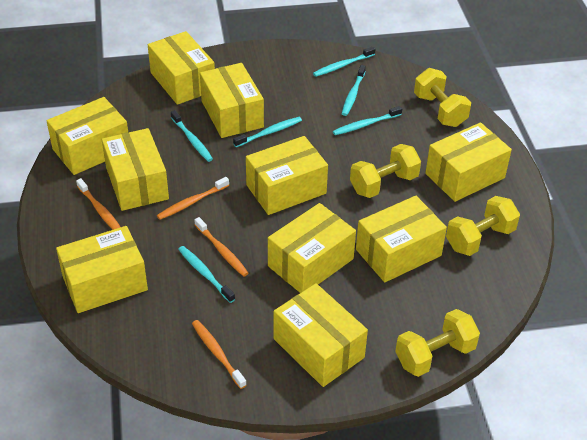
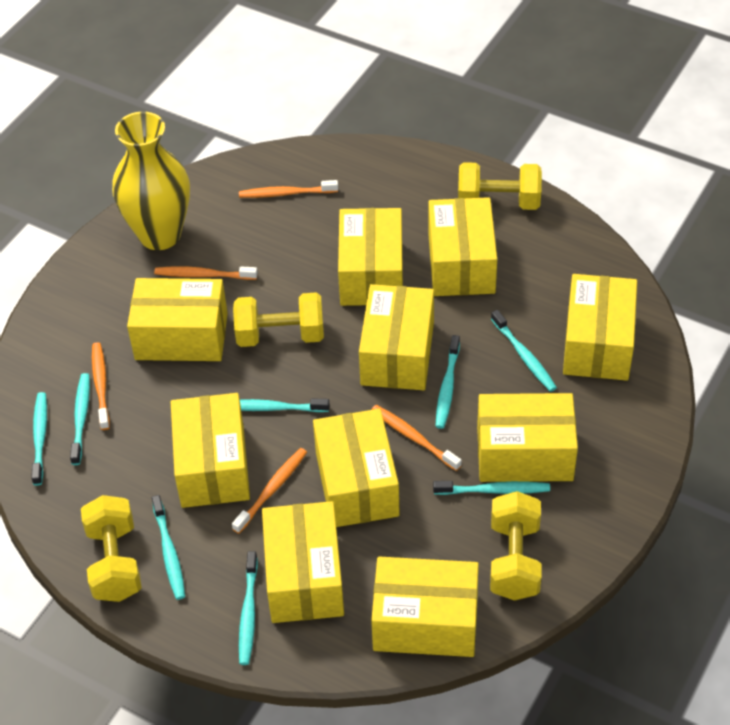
orange toothbrush: [76,178,120,230] [157,177,229,220] [192,320,246,389] [194,217,249,277] = 4 -> [92,342,110,430] [154,267,258,280] [232,448,307,534] [239,180,338,198] [371,405,462,471] = 5
turquoise toothbrush: [171,110,213,162] [178,246,235,303] [233,117,302,147] [313,47,375,77] [333,106,402,135] [342,65,366,116] = 6 -> [31,392,47,486] [70,373,90,465] [152,495,185,600] [239,551,258,665] [240,398,330,412] [433,481,550,495] [435,335,460,429] [491,310,557,392] = 8
yellow vase: none = 0 -> [112,112,190,250] = 1

